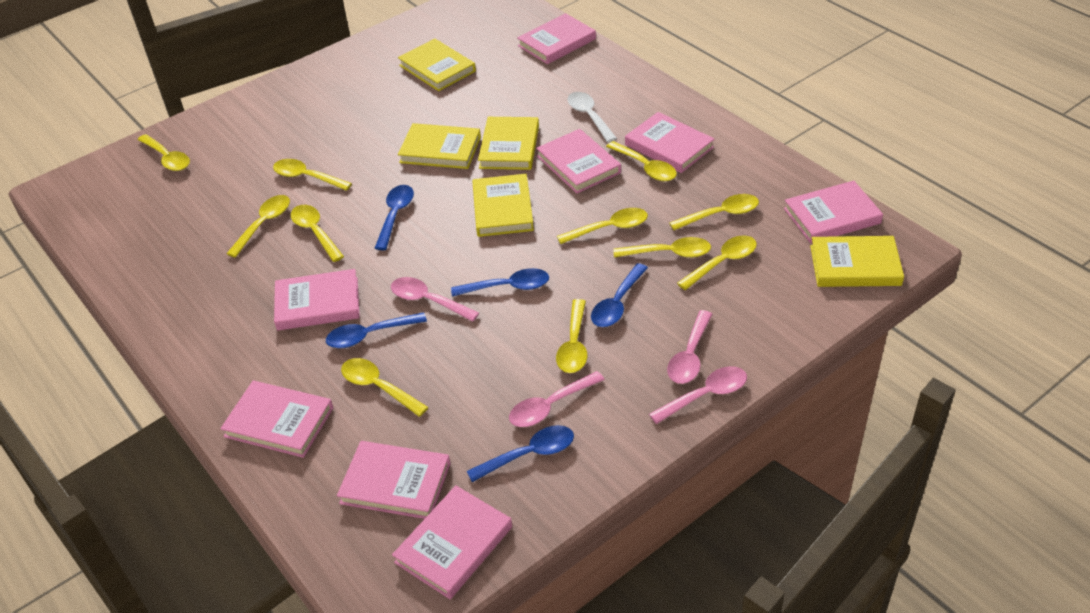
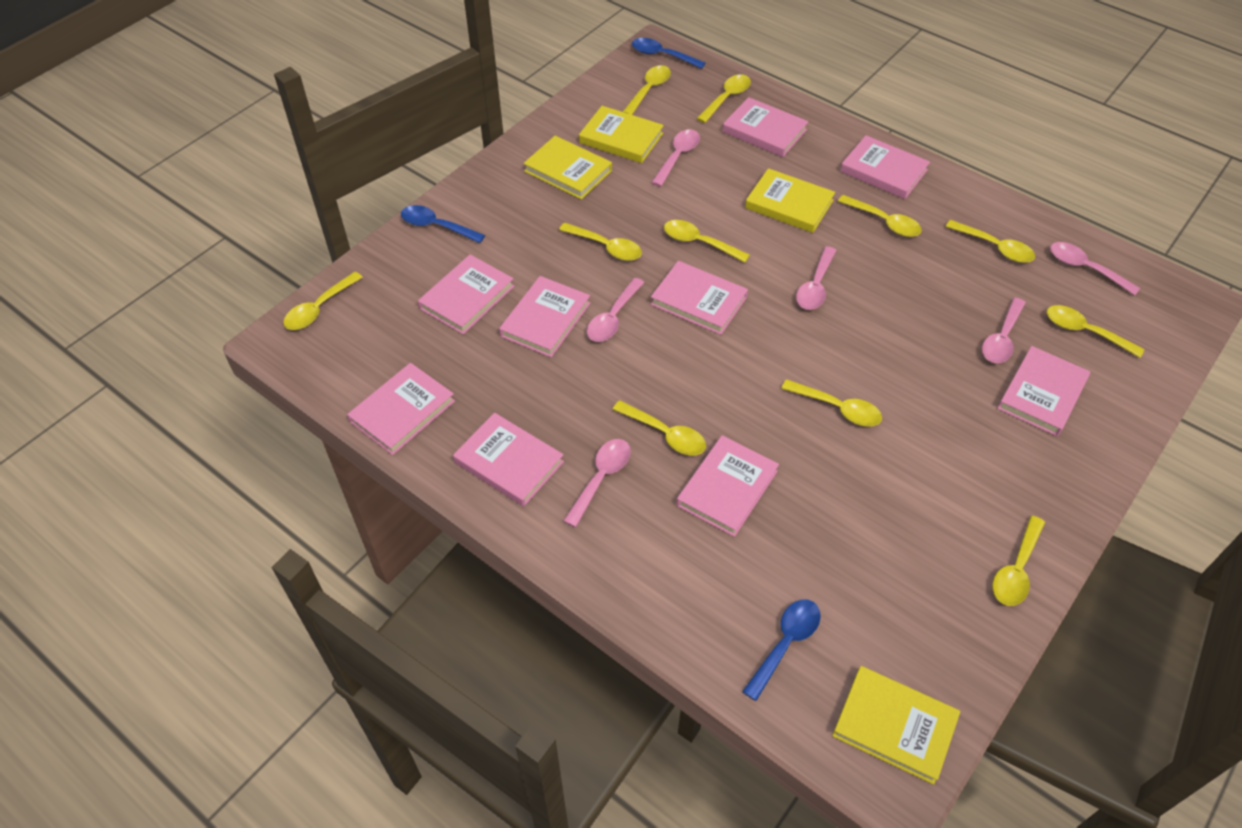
blue spoon: [326,312,427,348] [375,185,414,250] [451,268,549,297] [467,425,574,482] [591,263,648,327] = 5 -> [401,205,485,243] [632,38,706,69] [742,599,821,701] = 3
pink book: [220,381,333,458] [274,269,360,331] [337,441,451,519] [392,485,512,599] [517,13,596,64] [536,129,621,193] [625,112,714,173] [784,181,883,243] = 8 -> [347,363,455,455] [418,255,514,334] [453,413,564,506] [499,276,590,357] [650,261,748,335] [676,435,779,537] [723,97,809,157] [840,135,930,199] [997,346,1090,436] = 9
pink spoon: [391,277,479,322] [509,371,605,427] [649,366,747,424] [667,310,712,384] = 4 -> [564,439,631,527] [587,278,645,342] [651,129,700,187] [796,246,837,310] [982,298,1026,363] [1050,242,1140,296] = 6
white spoon: [567,92,617,142] = 1 -> none = 0
yellow book: [398,39,476,91] [398,123,481,169] [472,174,534,237] [478,117,539,170] [810,236,904,287] = 5 -> [524,136,612,200] [579,106,664,163] [745,168,835,233] [832,666,960,785] = 4

